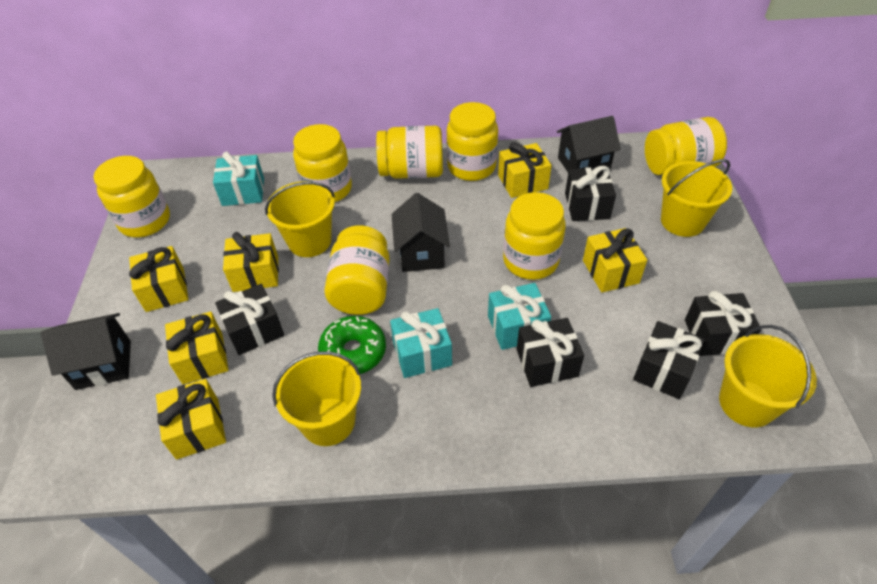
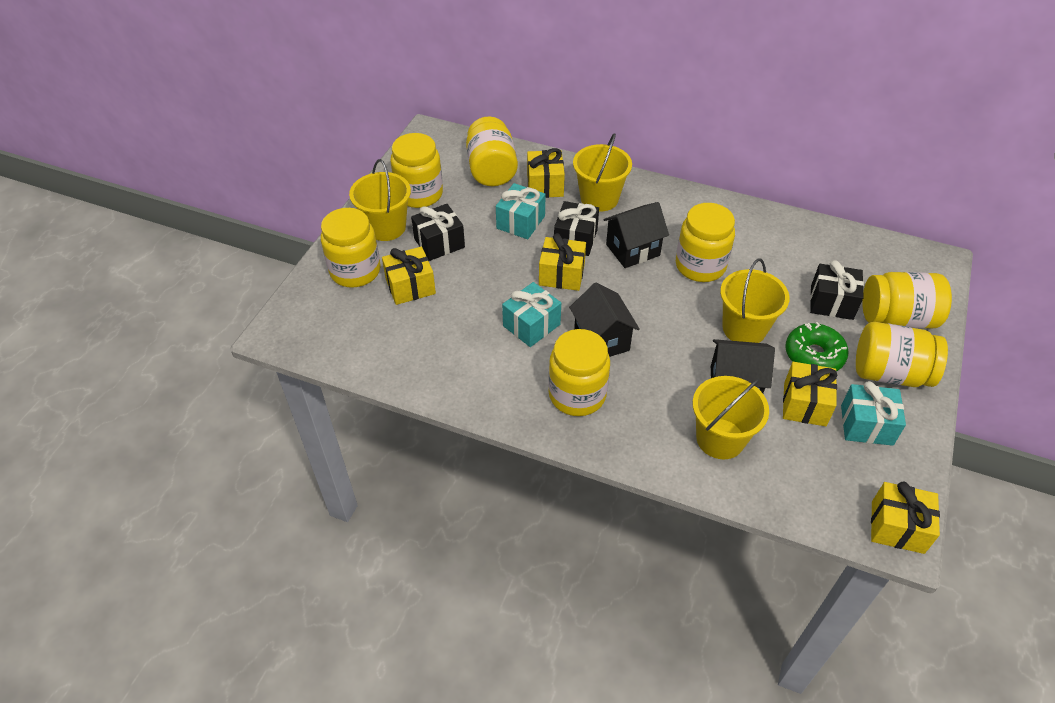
black gift: [215,284,284,355] [517,318,584,387] [565,166,616,221] [633,321,705,399] [685,291,761,356] = 5 -> [411,204,465,261] [554,201,599,256] [810,260,864,320] = 3
yellow gift: [129,246,188,312] [156,379,226,460] [165,312,229,384] [223,232,279,292] [498,142,552,198] [583,228,647,292] = 6 -> [382,247,436,305] [527,148,565,198] [539,233,586,291] [783,362,837,426] [871,481,940,554] = 5

